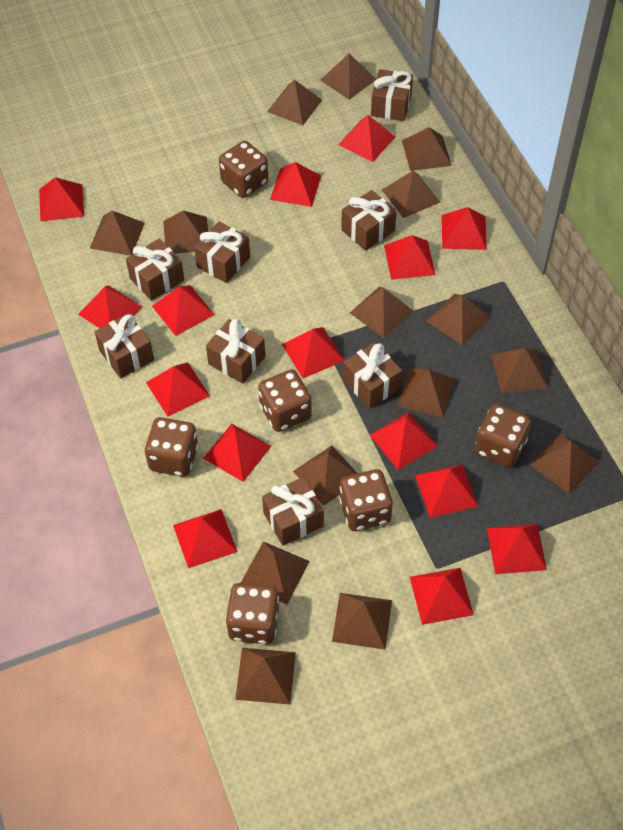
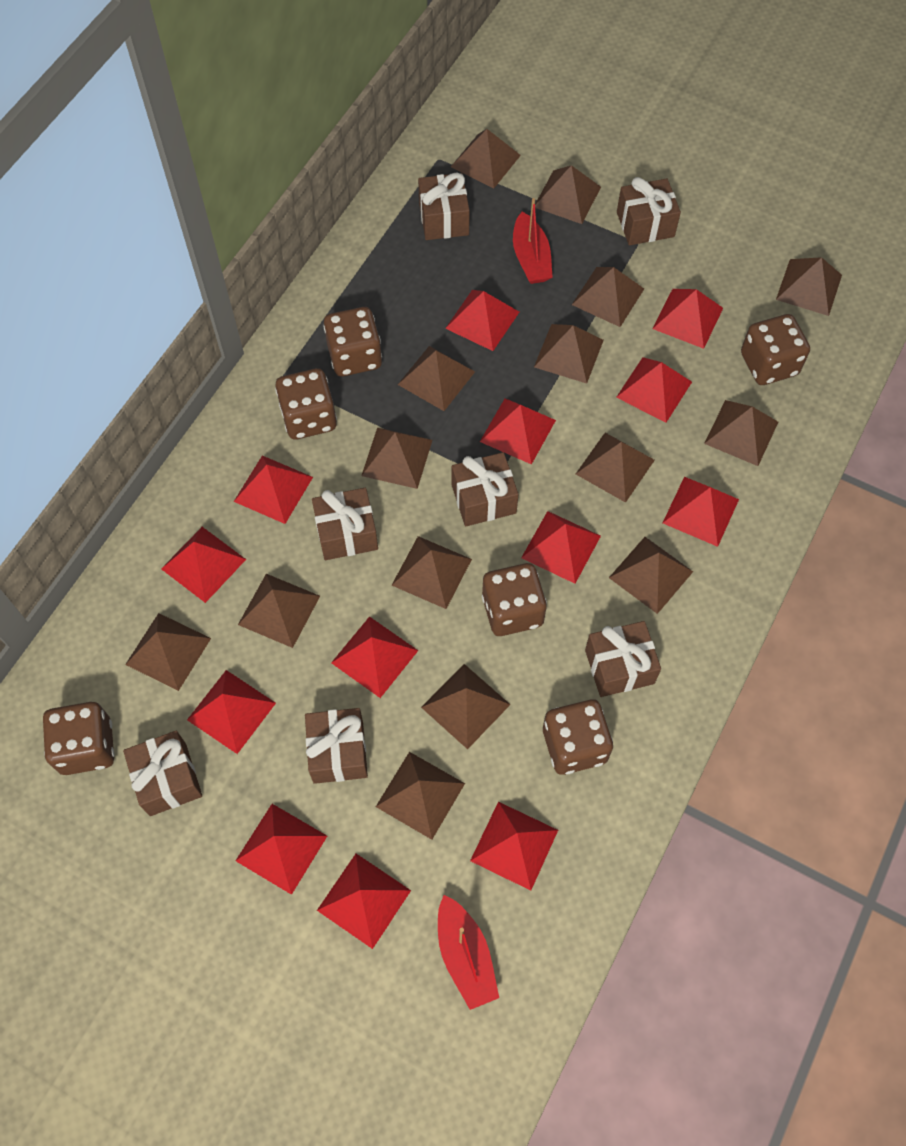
brown gift: [95,313,154,378] [126,238,184,301] [194,221,250,283] [206,319,265,384] [262,477,324,546] [341,190,396,251] [343,342,402,409] [371,69,413,121] = 8 -> [123,731,202,816] [305,708,368,784] [312,488,378,560] [418,172,470,240] [452,452,518,526] [585,621,661,697] [617,177,681,245] = 7
red boat: none = 0 -> [438,895,499,1010] [513,198,553,284] = 2
red pyramid: [39,177,84,221] [78,285,142,328] [146,362,210,417] [152,285,215,336] [173,509,238,568] [203,424,271,482] [270,162,321,207] [282,327,345,378] [338,115,395,162] [370,412,438,470] [384,235,436,280] [410,568,474,625] [415,464,478,518] [442,207,487,250] [487,524,547,574] = 15 -> [161,527,246,603] [187,670,276,754] [234,456,313,524] [236,804,327,895] [317,854,411,949] [331,616,418,698] [445,290,519,351] [470,802,558,891] [480,399,556,465] [521,511,601,584] [616,357,692,423] [653,289,723,349] [663,477,739,547] = 13

